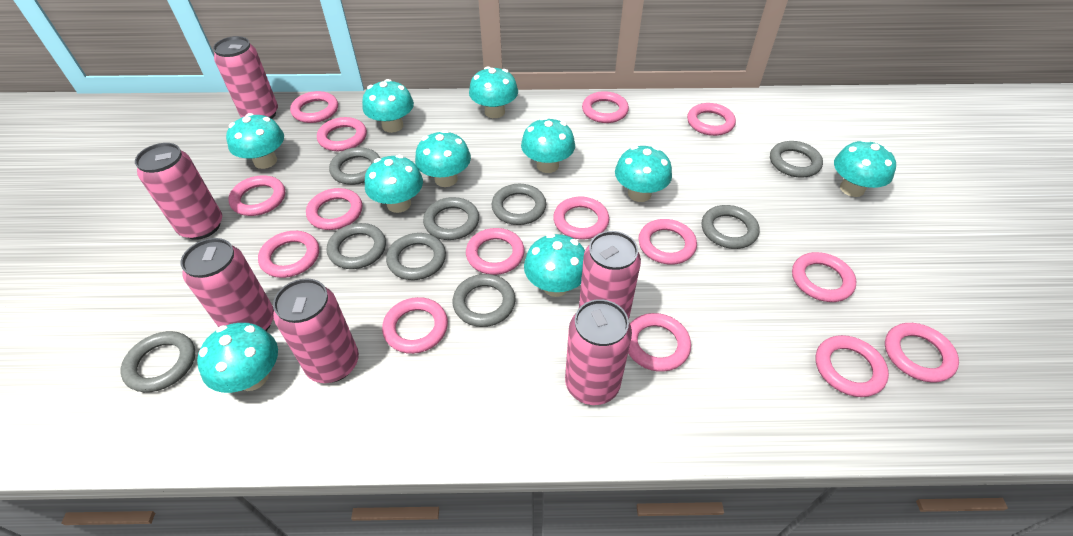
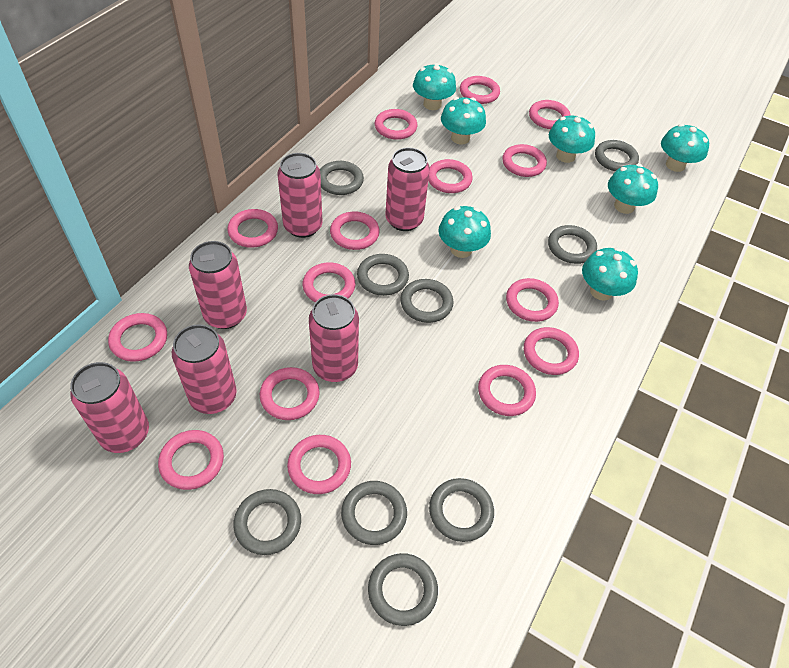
turquoise mushroom: [197,323,278,393] [226,113,284,169] [362,79,414,133] [365,155,423,213] [415,130,471,187] [469,66,518,118] [521,117,575,173] [524,233,585,297] [615,146,672,202] [834,139,896,197] = 10 -> [413,63,456,110] [439,206,491,258] [441,97,486,145] [549,115,595,163] [582,248,638,301] [608,164,658,214] [661,124,709,172] = 7

